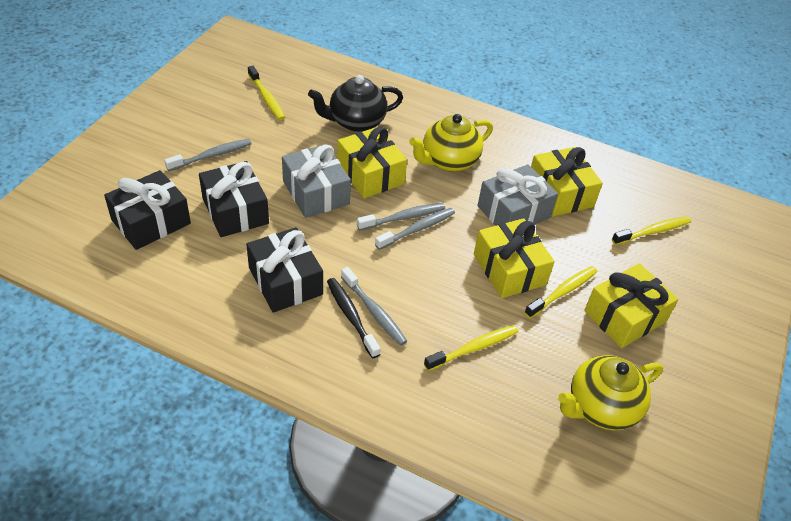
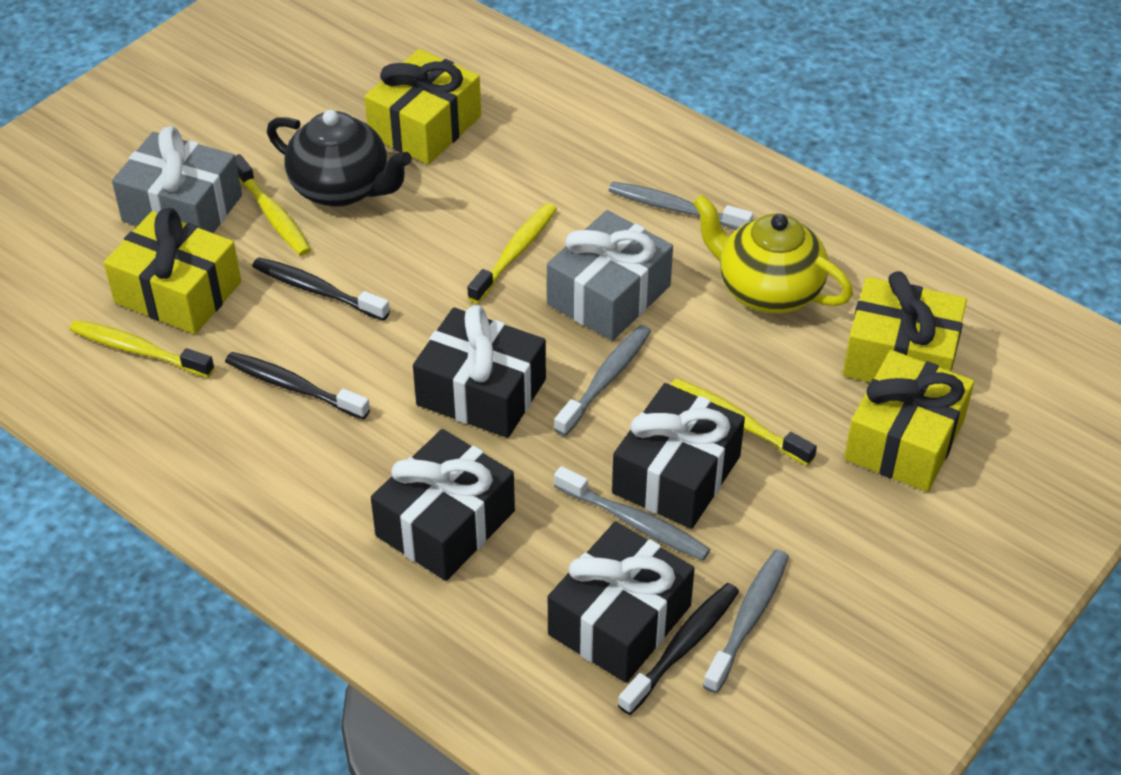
black gift: [104,170,191,250] [199,161,269,237] [246,227,323,313] = 3 -> [371,429,515,581] [413,305,546,438] [548,521,695,683] [612,383,745,529] = 4
black toothbrush: [327,278,380,358] = 1 -> [225,352,370,420] [252,257,390,321] [618,583,739,715] = 3
yellow teapot: [409,114,493,172] [558,355,663,430] = 2 -> [693,194,853,314] = 1

